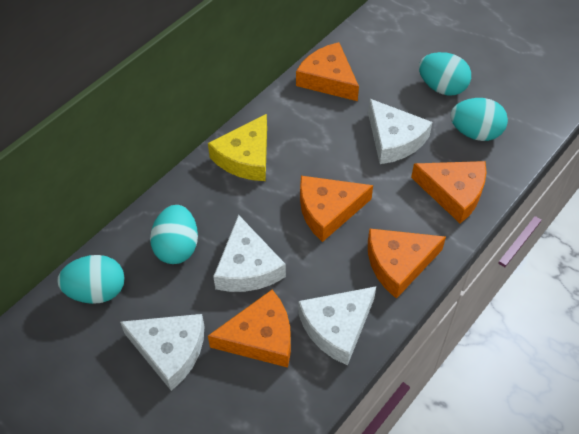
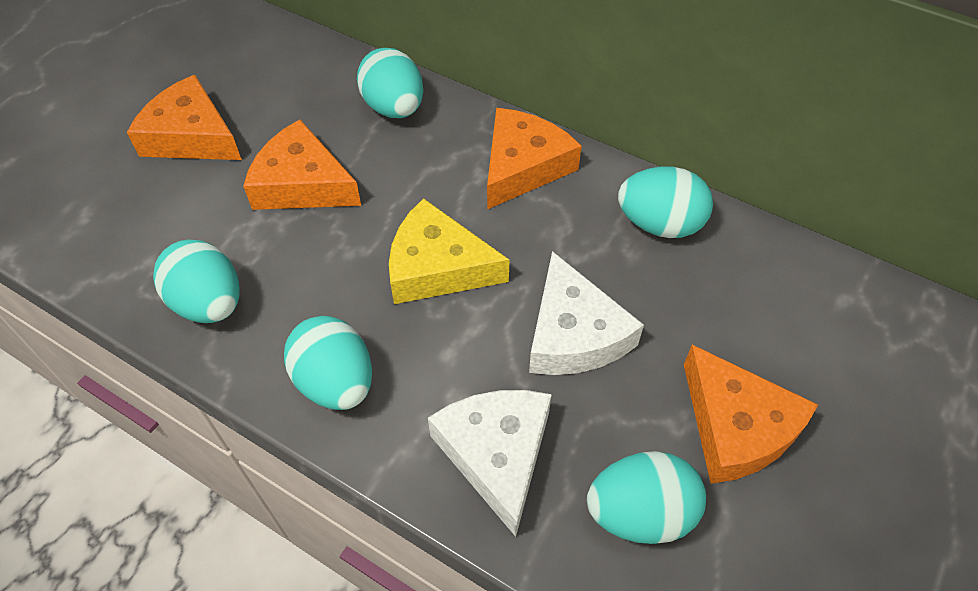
orange cheese: [208,290,291,368] [296,42,359,101] [300,176,373,242] [368,228,446,299] [411,161,487,223] = 5 -> [127,75,242,160] [243,119,361,210] [487,108,582,209] [684,345,818,484] = 4
turquoise egg: [57,255,125,304] [150,205,198,264] [419,52,471,96] [450,98,508,141] = 4 -> [153,239,240,323] [284,316,372,410] [357,48,423,118] [587,451,706,544] [618,167,713,238] = 5
white cheese: [120,314,204,391] [213,215,286,292] [298,286,376,366] [368,99,432,164] = 4 -> [428,390,552,537] [529,251,644,375] = 2

